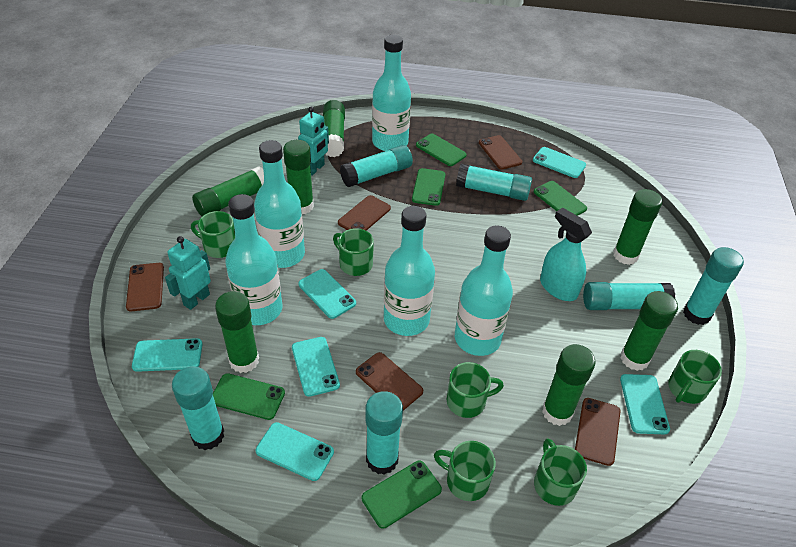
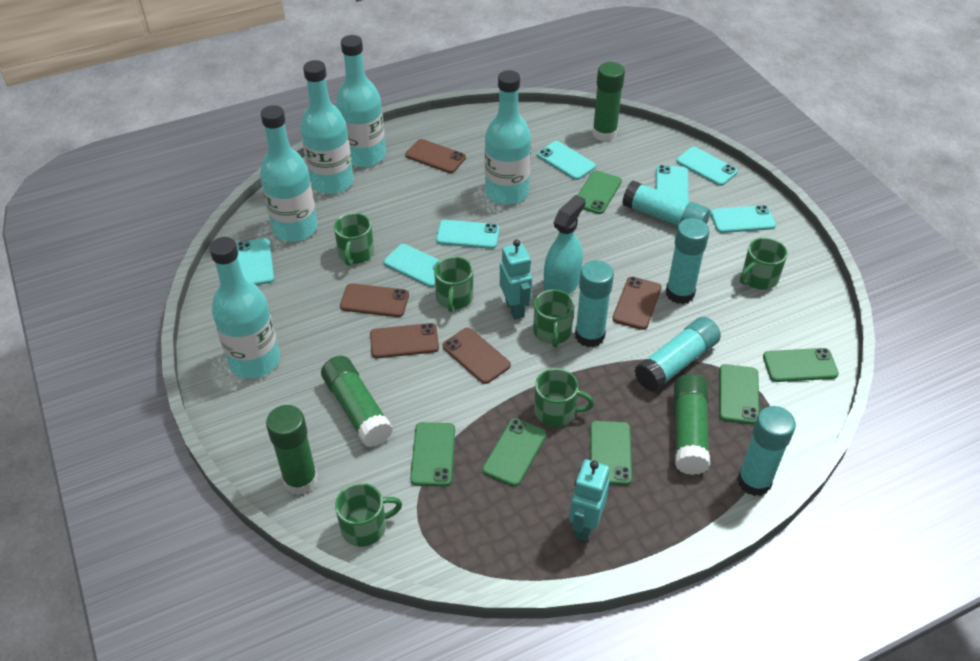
green glue stick: [192,166,264,216] [215,291,259,373] [283,140,314,214] [323,100,345,157] [542,344,596,426] [613,189,662,265] [621,291,678,371] = 7 -> [266,405,318,495] [321,356,393,447] [592,62,625,142] [674,374,710,475] = 4
green phone: [213,373,285,420] [362,461,442,529] [412,168,445,206] [416,134,467,166] [534,181,587,216] = 5 -> [410,422,455,486] [482,418,547,487] [578,171,622,214] [590,421,632,485] [719,364,759,424] [763,348,839,382] = 6
turquoise glue stick: [172,366,224,450] [340,145,413,187] [366,391,403,475] [456,164,532,201] [583,282,675,310] [683,247,744,325] = 6 -> [575,260,614,347] [622,180,710,226] [634,317,721,392] [666,218,710,304] [737,406,796,496] = 5
turquoise phone: [132,338,202,372] [256,422,334,481] [292,337,340,397] [298,269,356,319] [533,147,586,178] [620,374,670,434] = 6 -> [236,238,274,285] [384,244,440,287] [436,220,500,249] [537,141,596,180] [656,165,689,202] [676,147,738,186] [710,205,776,233] = 7

